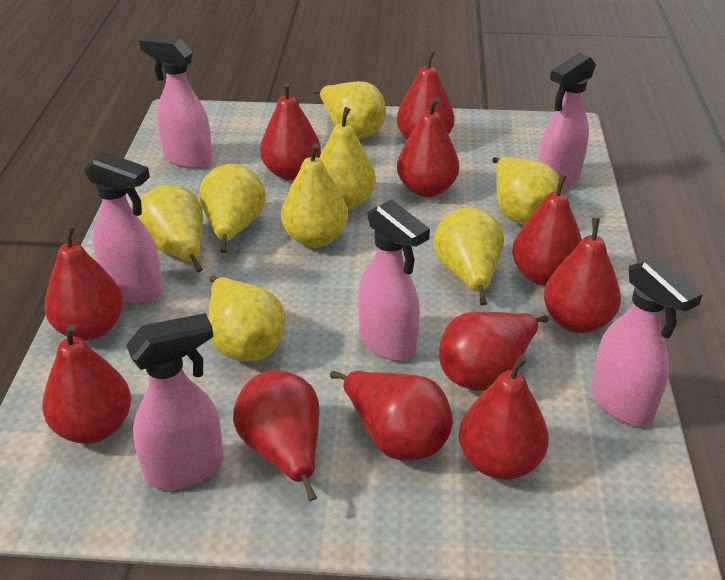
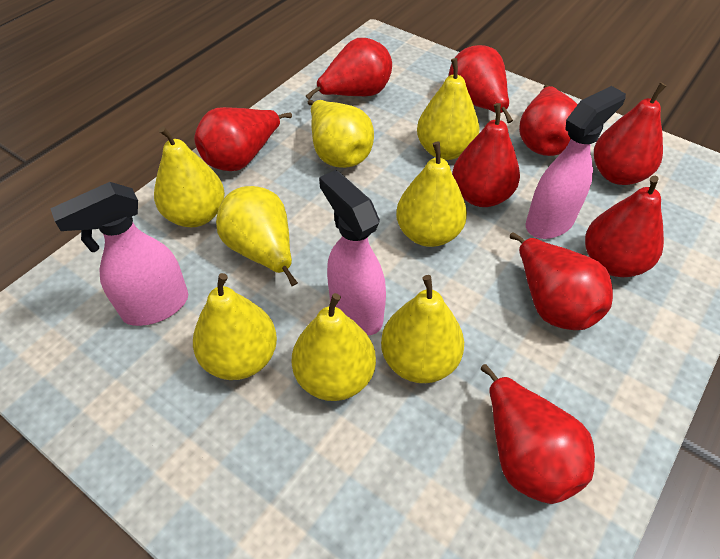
pink spray bottle: [84,151,163,303] [126,313,223,490] [139,35,213,168] [358,199,430,361] [539,53,596,189] [591,256,703,426] = 6 -> [50,182,188,326] [319,170,386,335] [526,86,626,239] = 3
red pear: [42,324,131,444] [44,225,124,341] [233,370,320,501] [260,82,321,180] [330,371,453,461] [397,51,455,140] [397,97,459,197] [439,312,548,391] [459,355,549,480] [512,175,582,286] [544,218,621,333] = 11 -> [194,107,292,171] [306,38,392,100] [449,45,513,123] [452,103,520,207] [481,364,595,504] [510,232,613,330] [519,85,578,156] [585,176,664,277] [594,82,666,185] = 9

